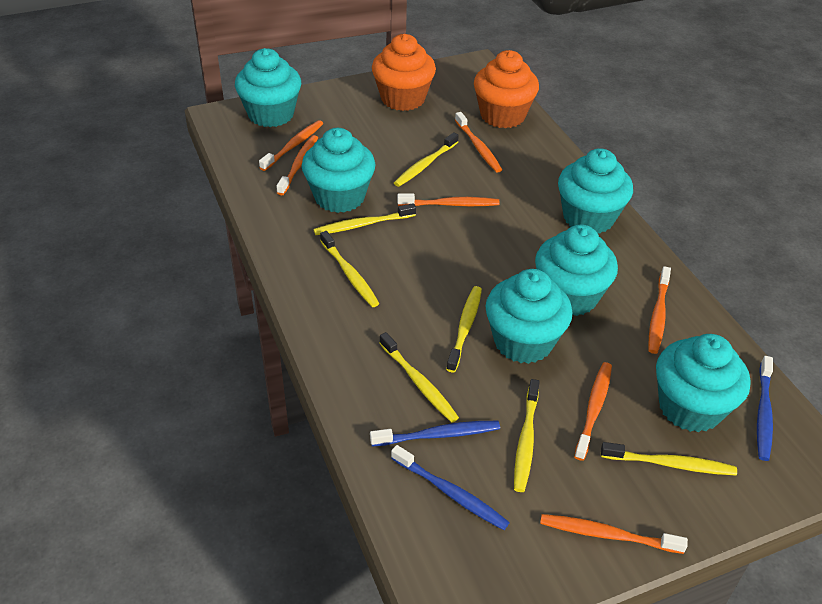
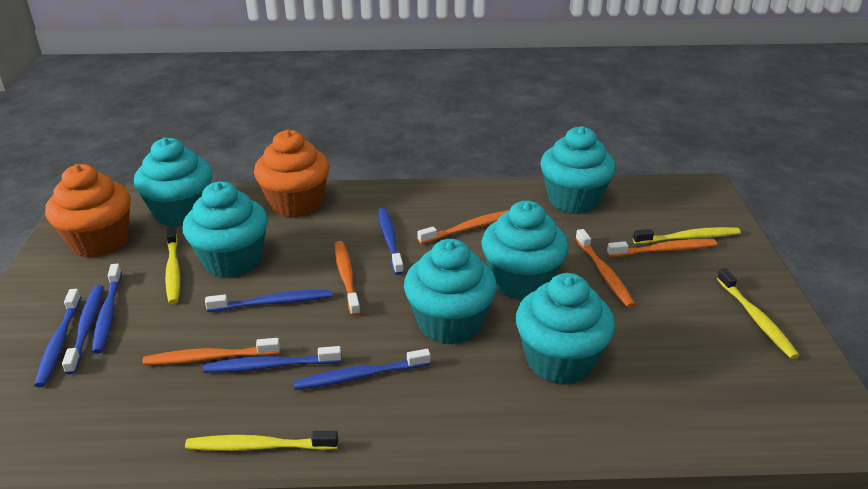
blue toothbrush: [370,421,500,446] [391,445,510,530] [757,356,773,461] = 3 -> [34,289,81,387] [62,285,103,375] [92,263,122,354] [203,346,341,373] [205,289,332,312] [293,349,431,390] [378,208,404,275] = 7
orange toothbrush: [259,120,324,171] [276,135,318,195] [397,193,499,206] [455,112,502,173] [540,514,688,554] [574,362,612,461] [648,266,671,354] = 7 -> [142,338,280,365] [335,241,360,316] [417,210,510,244] [575,229,635,308] [607,239,717,257] = 5
yellow toothbrush: [313,203,416,235] [320,231,379,307] [379,332,459,423] [394,132,459,187] [446,286,482,372] [514,379,540,492] [601,442,737,476] = 7 -> [165,226,180,304] [185,431,338,451] [633,227,741,244] [717,268,799,359] = 4

